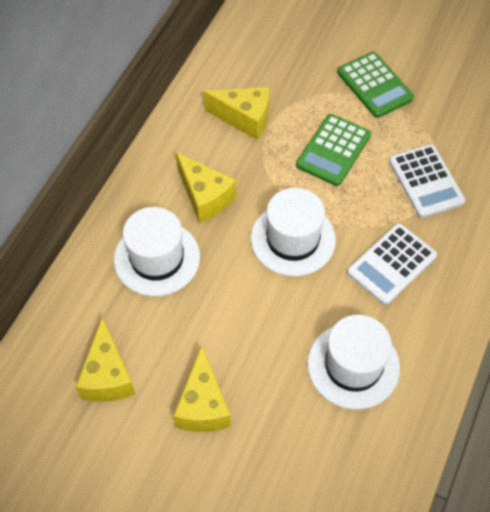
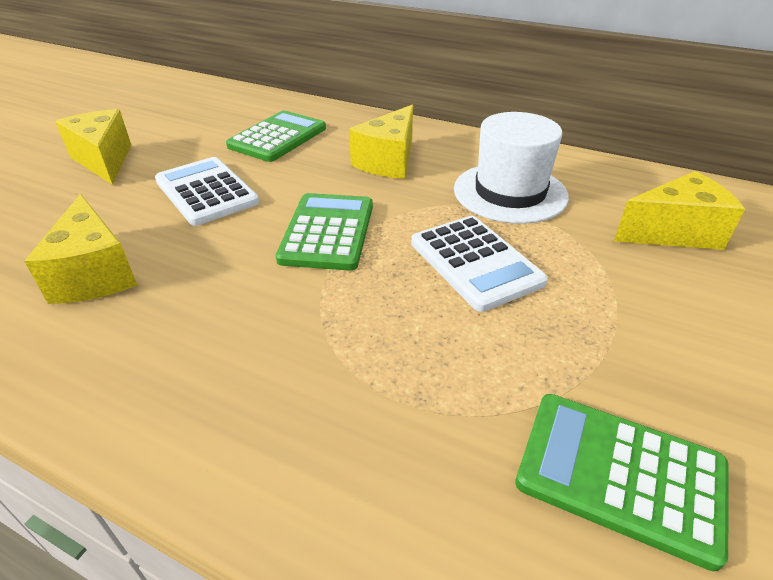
green calculator: [296,114,371,186] [337,52,414,118] = 2 -> [226,111,326,162] [276,193,373,271] [515,394,728,571] = 3
white hat: [114,207,200,296] [251,188,336,276] [307,315,400,410] = 3 -> [454,112,569,224] = 1

